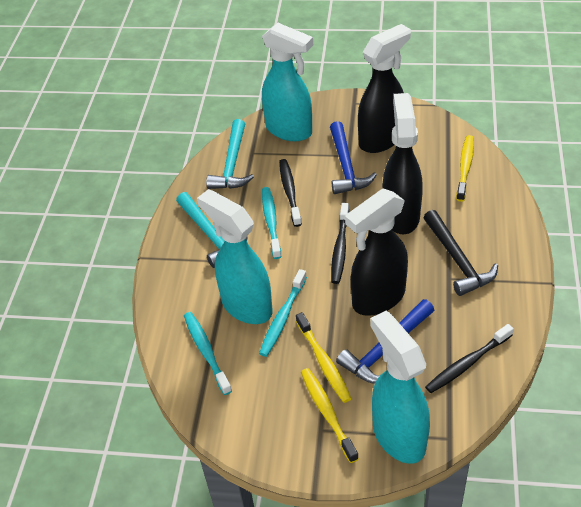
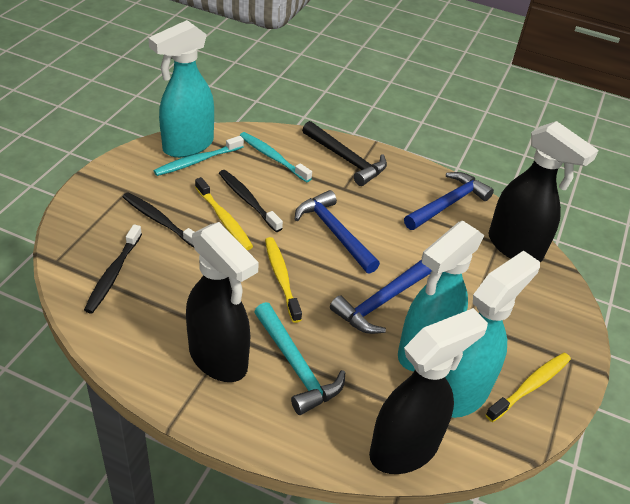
blue hammer: [330,121,377,194] [336,299,434,384] = 2 -> [295,190,380,274] [330,259,432,334] [404,172,494,230] = 3
turquoise hammer: [176,192,248,268] [206,119,254,189] = 2 -> [254,302,345,415] = 1
turquoise toothbrush: [184,312,232,395] [259,269,307,357] [262,187,281,259] = 3 -> [154,136,244,176] [240,132,312,182] = 2

